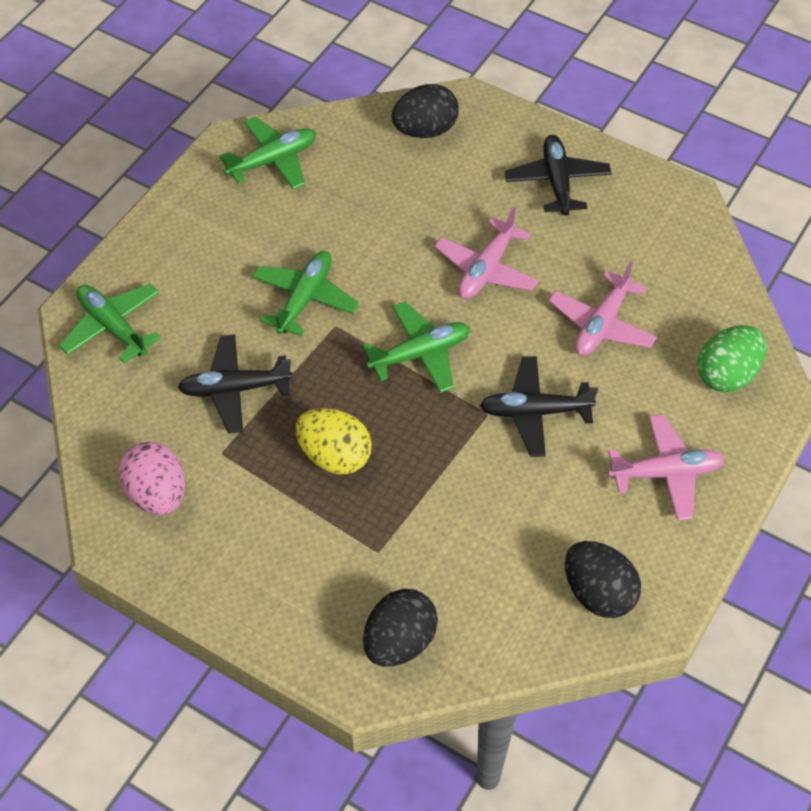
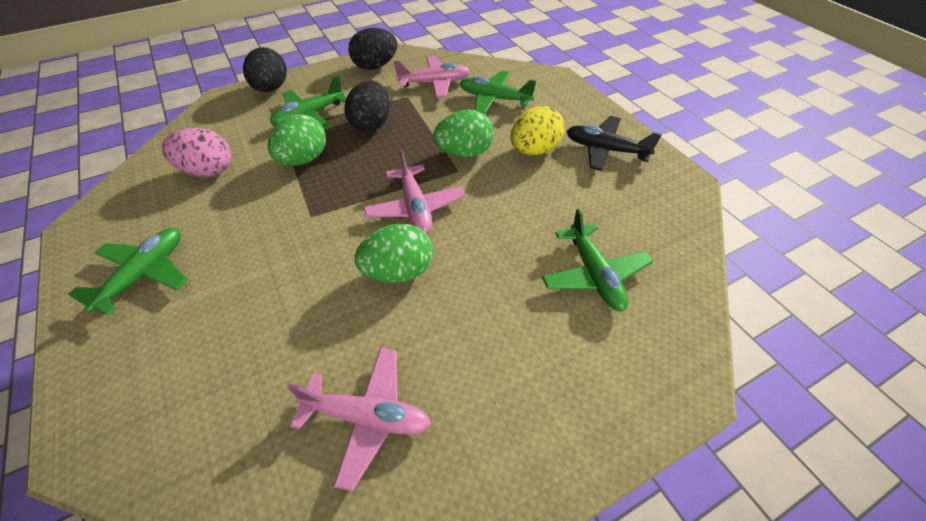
black plane: [178,334,293,433] [479,356,598,457] [505,135,612,216] = 3 -> [567,116,662,171] = 1
green egg: [697,325,767,392] = 1 -> [268,114,326,166] [355,223,433,283] [433,109,494,158] = 3

